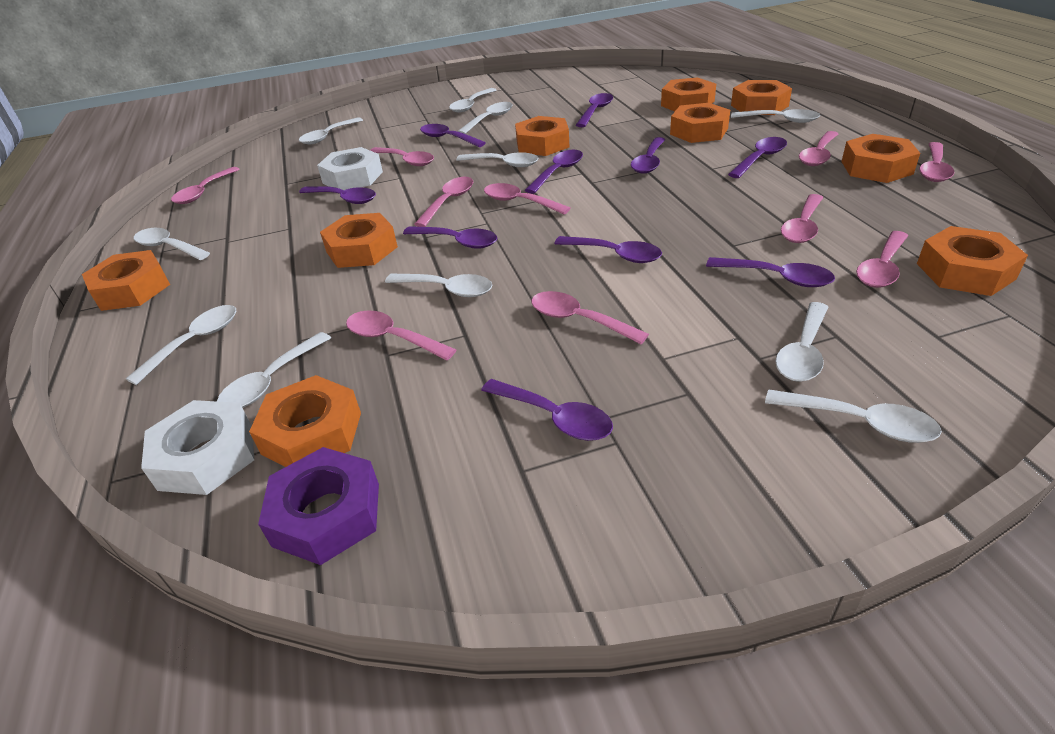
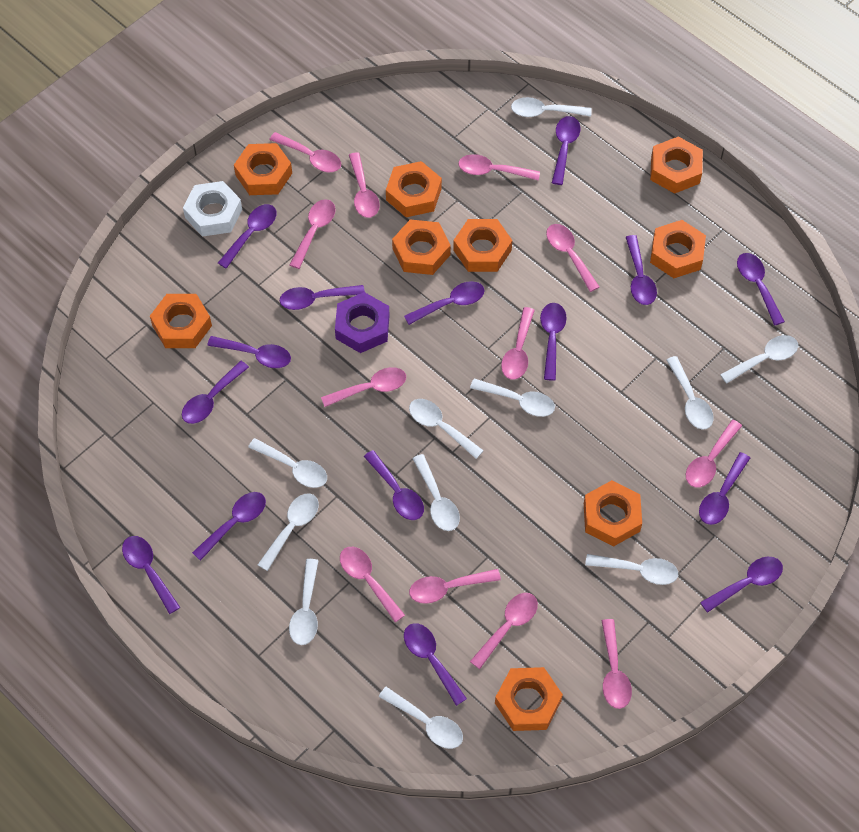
pink spoon: [171,167,240,204] [346,311,456,360] [370,147,434,166] [414,177,473,227] [484,183,571,215] [531,291,649,344] [781,194,823,243] [799,131,838,166] [856,231,908,288] [919,142,955,182] = 10 -> [269,132,341,172] [289,199,335,269] [321,367,406,407] [340,547,405,622] [349,152,380,218] [409,569,501,604] [458,154,540,181] [470,593,538,669] [501,307,535,380] [546,224,599,292] [601,619,632,709] [686,420,742,487] = 12
purple spoon: [299,186,376,204] [403,226,497,249] [420,124,486,147] [481,379,613,441] [525,150,583,194] [554,236,662,263] [576,93,613,127] [631,137,666,174] [706,257,835,287] [728,137,787,178] = 10 -> [122,536,180,614] [182,361,249,424] [192,492,266,561] [207,336,291,368] [218,204,277,269] [280,285,365,310] [364,450,424,520] [404,281,485,325] [404,623,467,706] [540,303,566,381] [552,116,581,185] [626,235,657,305] [699,452,750,525] [700,557,783,613] [737,253,785,326] = 15
white nut: [141,400,254,495] [317,147,383,190] = 2 -> [183,181,242,237] = 1

